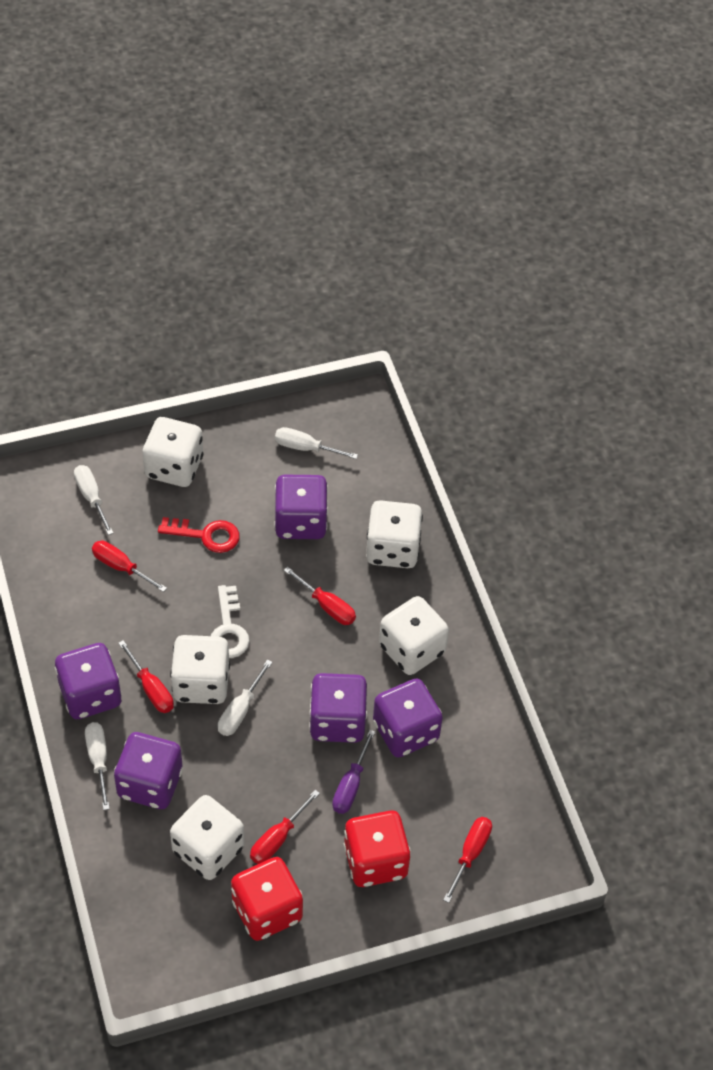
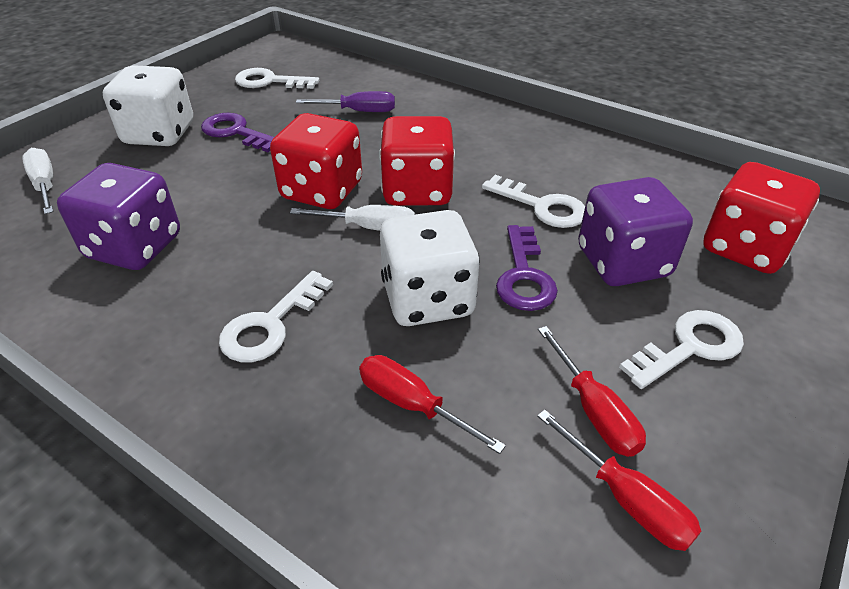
purple dice: [55,643,122,719] [114,732,183,809] [274,475,328,539] [309,673,367,743] [373,678,443,757] = 5 -> [57,163,180,270] [578,177,693,286] = 2
purple key: none = 0 -> [201,113,274,152] [496,225,558,311] = 2
red dice: [231,857,303,941] [344,810,411,887] = 2 -> [270,113,362,209] [379,116,455,206] [703,162,820,274] = 3
red key: [158,517,240,553] = 1 -> none = 0
red screwdriver: [92,541,167,592] [118,640,174,713] [250,790,320,864] [284,567,356,625] [443,817,492,903] = 5 -> [359,355,506,454] [537,409,701,551] [538,326,646,457] = 3
white dice: [142,417,204,487] [170,635,230,704] [170,795,245,880] [366,500,423,568] [379,596,449,675] = 5 -> [103,65,193,146] [380,210,480,326] = 2
white key: [211,585,250,658] = 1 -> [219,271,333,362] [235,68,319,89] [482,175,585,228] [619,310,744,389] = 4
white screwdriver: [74,465,113,535] [85,722,110,810] [218,660,272,736] [275,427,358,459] = 4 -> [22,148,54,214] [290,205,415,231] = 2

